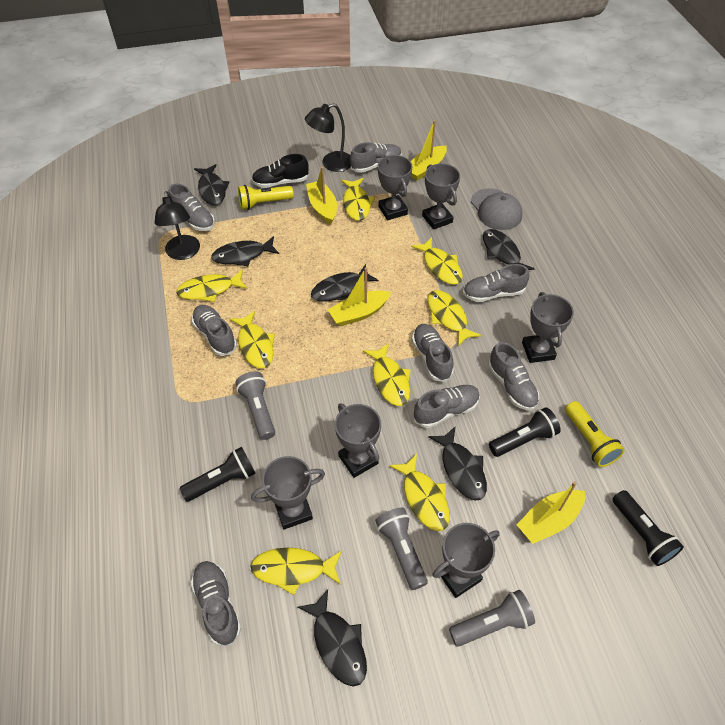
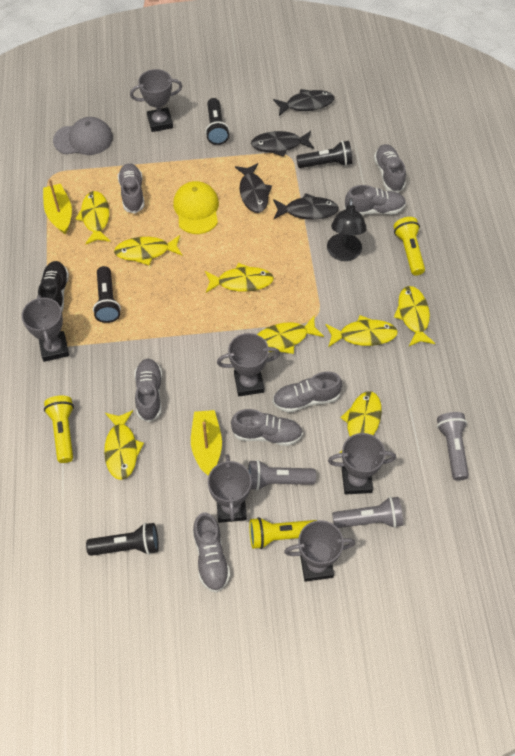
black fish: [194,164,229,205] [211,236,279,266] [297,589,367,687] [311,264,378,302] [428,426,487,501] [483,229,535,270] = 6 -> [235,163,272,213] [251,131,314,157] [273,89,334,116] [273,193,339,220] = 4
black flashlight: [180,447,256,502] [489,407,561,457] [612,490,684,566] = 3 -> [86,523,159,556] [93,266,121,323] [205,98,230,145] [296,141,353,168] = 4
black lamp: [155,191,200,260] [305,103,351,172] = 2 -> [327,198,367,261] = 1
grey shoe: [169,184,215,231] [191,561,241,646] [192,305,237,356] [350,142,402,173] [412,324,454,382] [414,385,480,428] [463,264,529,302] [488,342,539,410] = 8 -> [118,163,145,214] [134,359,162,422] [193,513,230,593] [231,409,303,446] [273,372,342,413] [344,185,406,215] [374,144,406,193] = 7
yellow boat: [306,167,337,225] [328,267,391,326] [411,120,447,181] [516,482,585,544] = 4 -> [43,179,72,234] [191,410,222,476] = 2
yellow cap: none = 0 -> [173,181,219,234] = 1
yellow flashlight: [238,185,294,210] [565,401,625,467] = 2 -> [44,396,74,463] [249,517,317,549] [393,217,425,275] = 3

